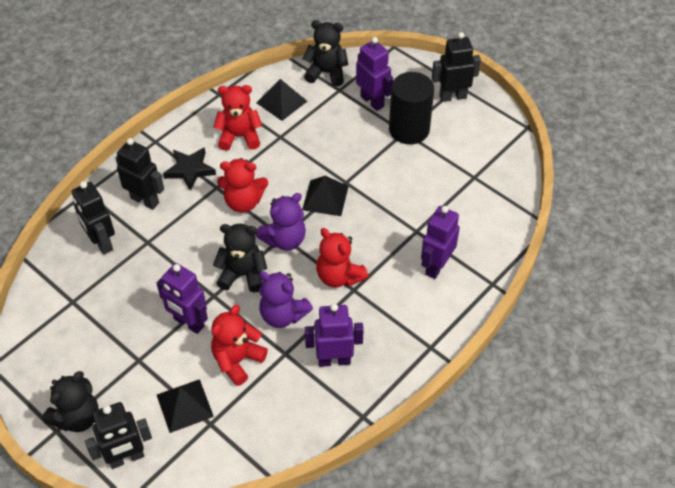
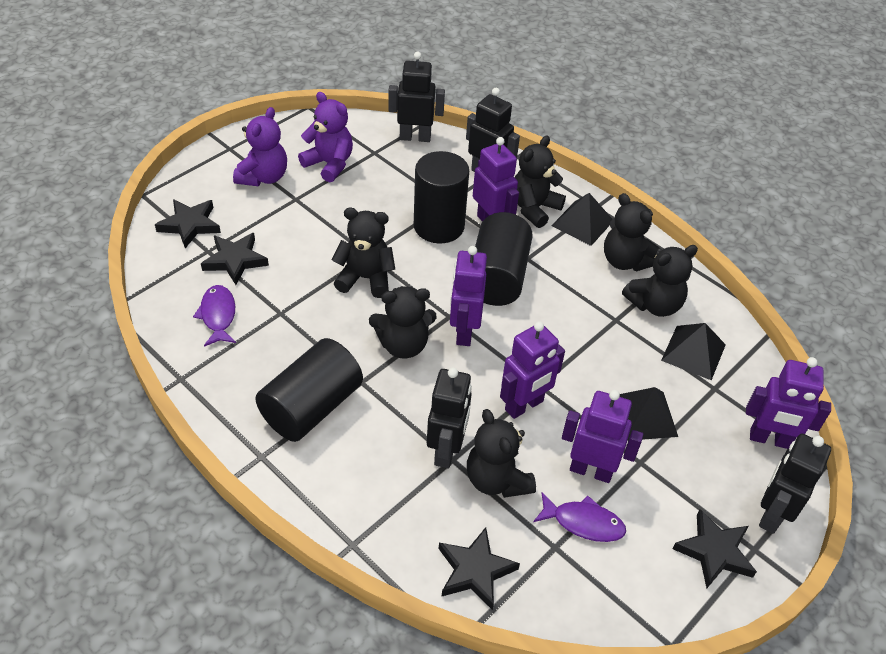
black cylinder: [389,72,434,144] = 1 -> [255,338,363,442] [414,151,469,243] [475,212,533,306] = 3
black star: [163,147,216,191] = 1 -> [155,199,221,248] [201,233,269,285] [439,527,520,610] [672,509,757,588] = 4
black teddy bear: [42,371,99,432] [213,224,267,293] [303,20,348,86] = 3 -> [332,208,395,298] [369,286,437,358] [467,409,536,498] [514,135,566,228] [604,193,660,271] [622,245,698,317] = 6
purple fish: none = 0 -> [193,285,236,347] [533,492,626,542] = 2
purple robot: [157,263,208,334] [305,303,364,367] [356,37,393,111] [421,206,460,279] = 4 -> [450,246,487,346] [473,137,519,222] [500,321,565,419] [562,390,643,483] [746,357,831,449] = 5
red teddy bear: [211,305,268,386] [213,85,262,151] [217,158,268,213] [316,228,369,288] = 4 -> none = 0

